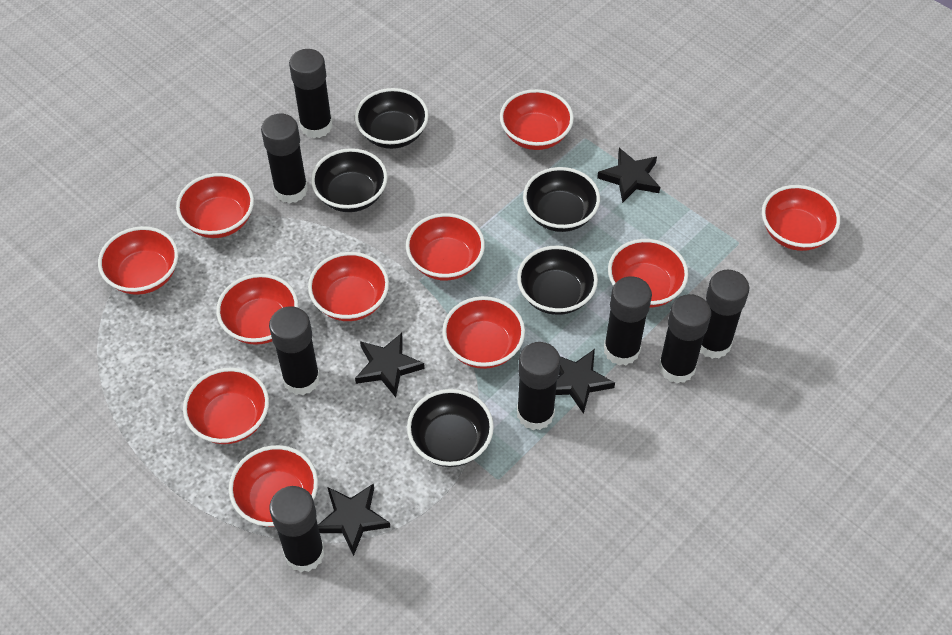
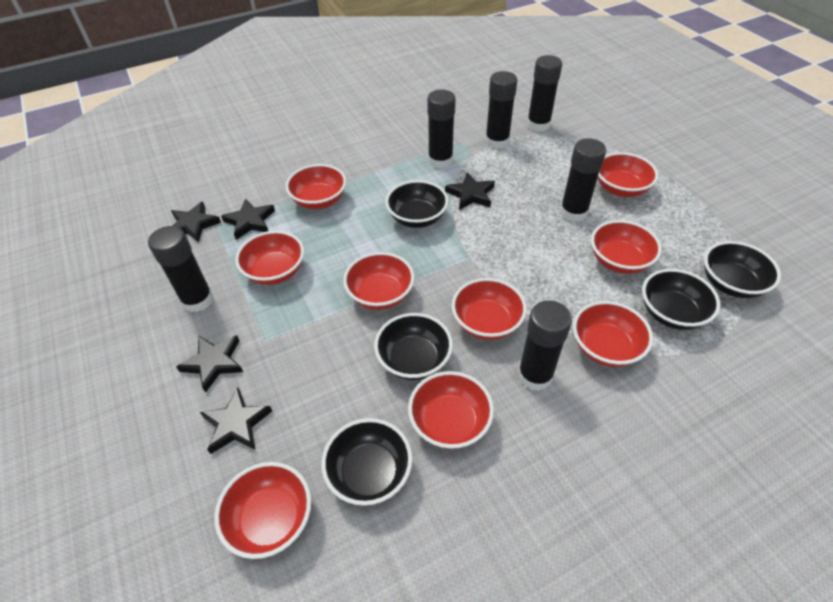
black glue stick: [261,114,308,203] [269,306,320,395] [269,486,325,572] [289,49,333,138] [517,342,561,430] [604,276,652,365] [659,294,711,383] [700,270,749,359] = 8 -> [148,226,214,312] [427,90,456,168] [485,71,517,149] [518,300,572,391] [527,55,562,132] [560,138,606,222] = 6
black star: [318,483,390,556] [355,333,425,397] [556,349,615,414] [597,148,660,203] = 4 -> [171,201,221,243] [176,335,243,393] [200,388,272,454] [221,199,275,240] [445,172,495,210] = 5
red bowl: [98,226,178,295] [176,173,254,238] [183,368,269,444] [216,274,298,345] [229,445,318,527] [308,252,389,321] [406,213,485,281] [442,296,525,369] [500,89,574,150] [608,239,688,308] [762,185,840,251] = 11 -> [214,462,311,559] [235,231,304,285] [286,164,346,209] [343,252,415,310] [408,371,494,449] [452,278,527,340] [573,301,653,367] [591,220,662,274] [598,152,658,197] = 9

